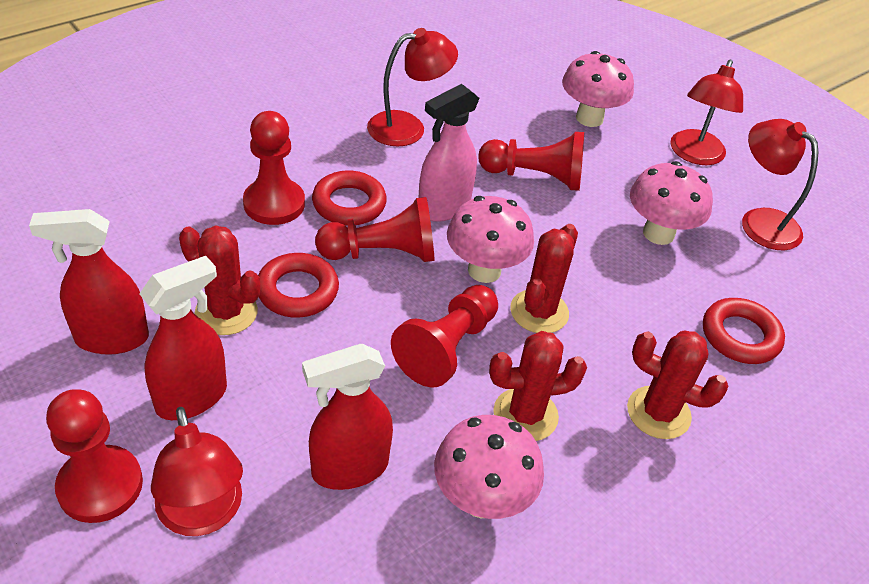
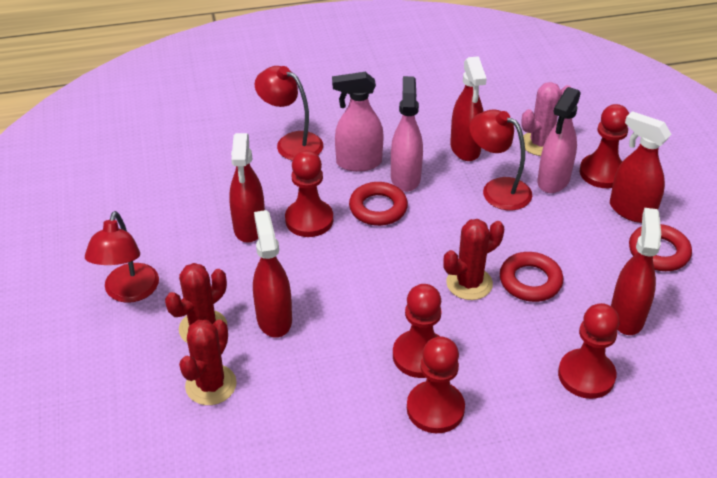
pink cactus: none = 0 -> [521,82,571,156] = 1
pink mushroom: [434,415,544,519] [447,196,534,283] [562,51,634,127] [630,161,713,245] = 4 -> none = 0
pink spray bottle: [419,84,480,222] = 1 -> [332,72,384,172] [391,76,423,192] [537,87,581,193] = 3
red cactus: [179,225,261,335] [489,331,587,441] [510,224,578,333] [627,330,728,439] = 4 -> [165,263,227,343] [179,319,237,405] [443,219,504,300] = 3
red lamp: [151,407,243,536] [367,28,458,147] [670,60,743,165] [742,119,818,250] = 4 -> [85,211,159,303] [255,66,323,161] [469,109,532,211] = 3
red spray bottle: [29,209,149,355] [139,256,227,420] [302,344,393,490] = 3 -> [229,133,265,243] [253,210,292,338] [450,56,487,161] [610,111,671,223] [611,208,661,335] = 5

